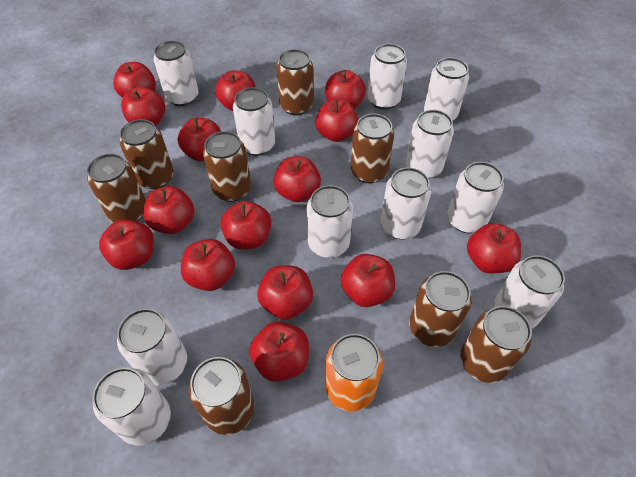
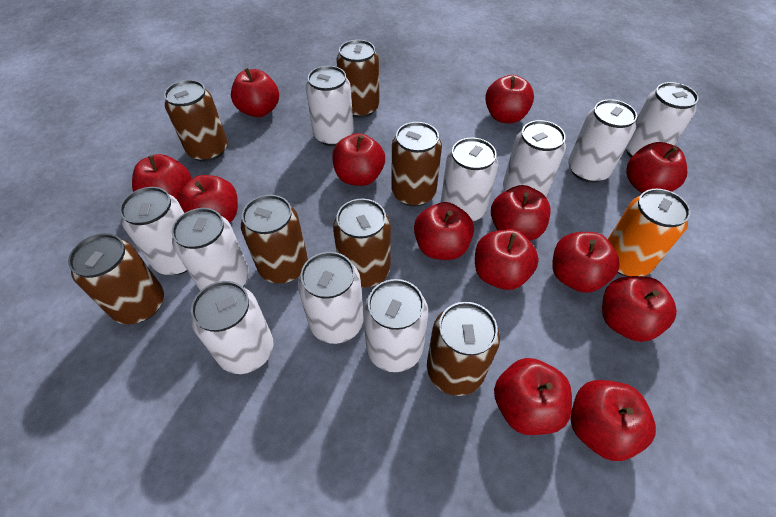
brown can: [87,154,146,223] [119,119,174,189] [189,357,255,435] [203,131,251,202] [276,49,313,115] [350,114,394,183] [409,271,472,347] [460,306,532,383] = 8 -> [68,233,164,324] [164,80,228,162] [241,195,308,283] [333,199,391,288] [336,40,380,118] [391,122,442,207] [427,302,500,396] = 7
red apple: [99,219,154,270] [113,62,156,98] [121,87,165,126] [143,186,194,234] [177,118,221,161] [181,239,235,291] [215,70,256,111] [220,201,271,250] [250,321,309,382] [257,265,313,320] [273,156,321,202] [315,99,358,142] [325,70,366,109] [341,254,395,307] [467,223,521,273] = 15 -> [132,154,192,201] [178,175,238,223] [231,68,279,117] [332,133,385,186] [414,202,474,260] [475,229,539,290] [485,75,534,123] [491,185,551,241] [494,358,572,435] [552,232,620,293] [570,380,656,461] [602,276,677,342] [626,142,687,193] = 13
white can: [93,367,171,446] [117,309,187,386] [154,41,198,106] [233,87,275,156] [307,185,353,258] [367,44,407,109] [380,168,431,239] [406,110,454,179] [424,58,469,121] [447,162,504,233] [494,255,565,329] = 11 -> [120,187,187,275] [172,208,249,291] [191,281,273,374] [298,252,364,344] [306,66,354,146] [363,279,428,372] [441,138,498,222] [503,120,566,197] [568,99,637,183] [626,82,699,157] = 10

